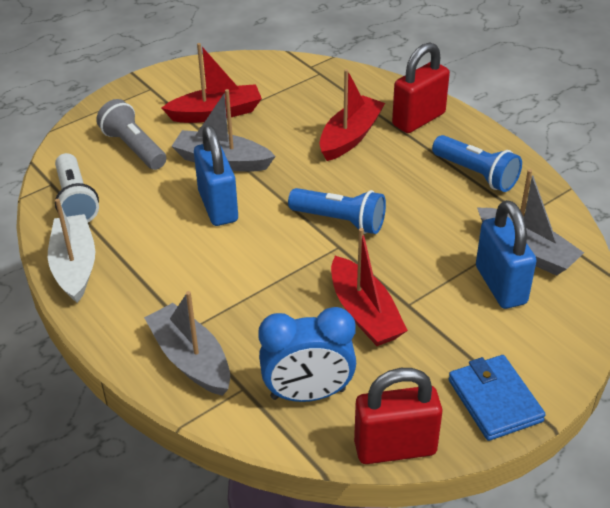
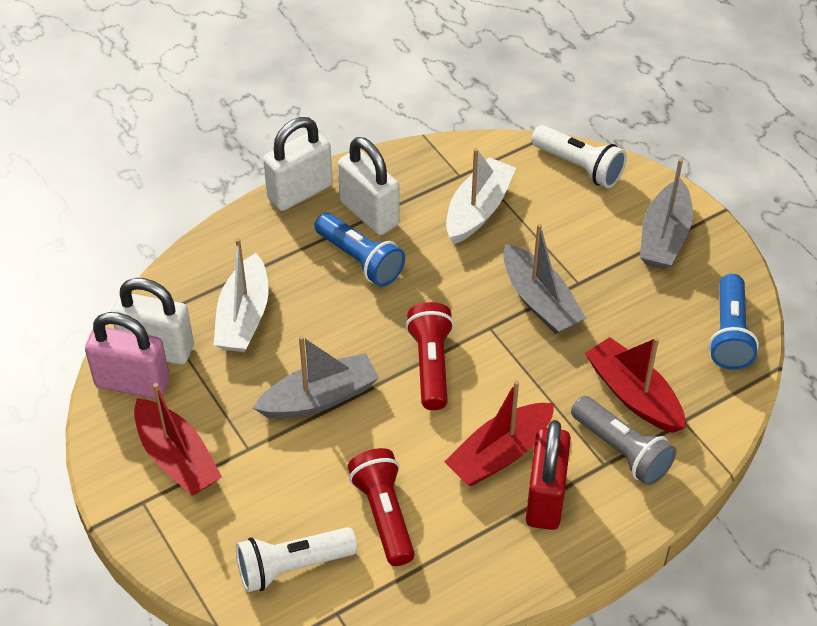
blue clock: [258,307,356,402] = 1 -> none = 0
blue padlock: [194,125,238,226] [476,200,536,309] = 2 -> none = 0
blue wallet: [449,355,546,441] = 1 -> none = 0
pink padlock: none = 0 -> [85,312,170,399] = 1
red flashlight: none = 0 -> [348,448,415,566] [406,302,454,410] = 2
red padlock: [354,368,442,464] [392,42,450,133] = 2 -> [526,420,571,530] = 1
white boat: [48,199,95,303] = 1 -> [214,238,269,352] [446,148,516,244] = 2
white flashlight: [55,153,99,222] = 1 -> [236,527,357,592] [531,125,627,188] = 2
white padlock: none = 0 -> [112,278,194,365] [263,117,333,211] [338,137,400,235] = 3

